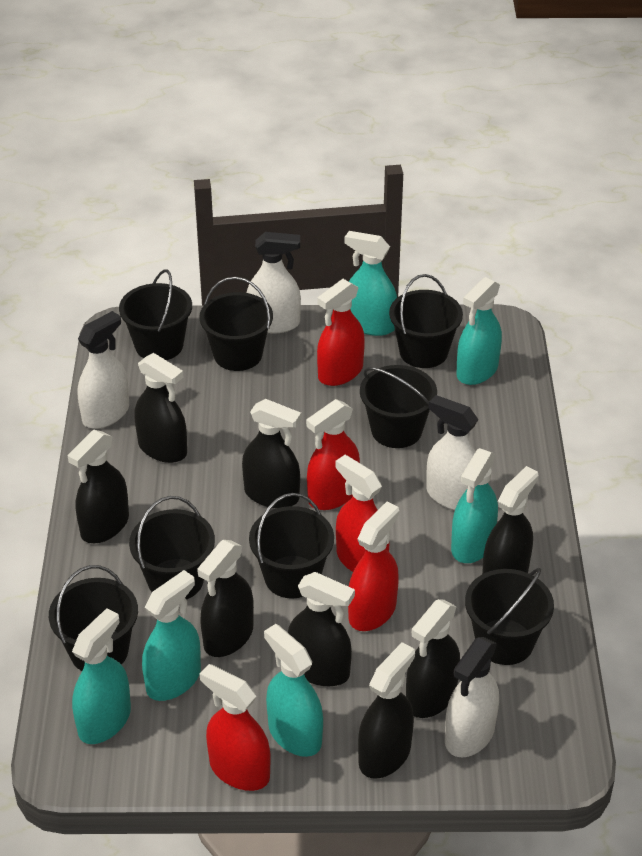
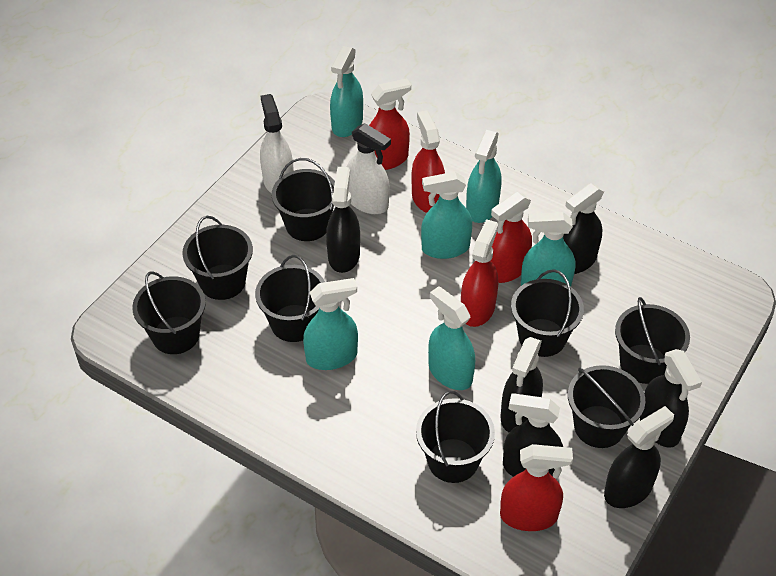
black spray bottle: [68,430,129,543] [134,353,187,463] [197,540,254,657] [242,399,301,508] [288,572,355,686] [358,642,415,779] [406,599,460,718] [482,466,538,574] = 8 -> [326,167,360,273] [501,337,543,432] [503,393,563,477] [563,183,604,274] [604,406,674,508] [640,349,702,448] = 6
white spray bottle: [78,311,129,429] [247,232,301,334] [426,395,478,510] [445,637,499,757] = 4 -> [260,94,294,193] [347,123,391,214] = 2

